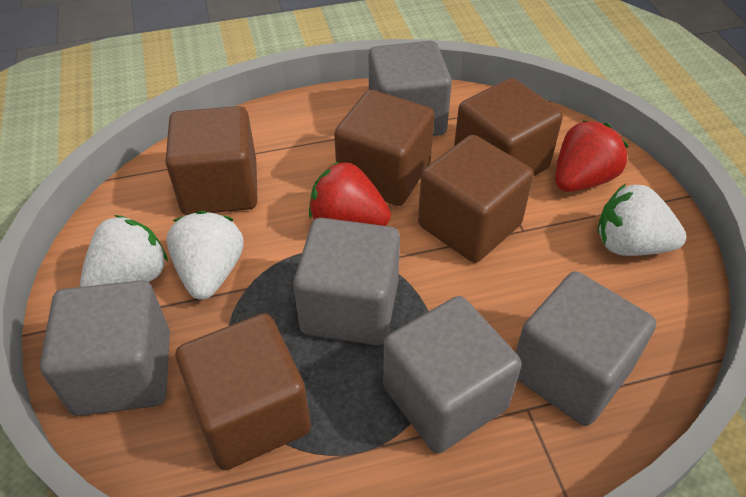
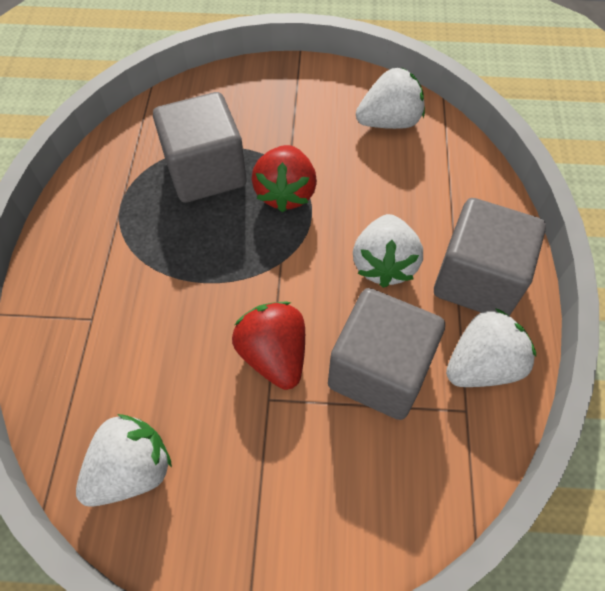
brown cube: [165,106,258,215] [176,313,311,470] [334,90,435,206] [418,135,534,263] [454,78,563,177] = 5 -> none = 0
grey cube: [40,280,170,416] [293,218,400,346] [369,41,452,136] [383,296,522,454] [516,271,656,426] = 5 -> [153,92,247,203] [328,288,445,420] [434,198,546,316] = 3
white strawberry: [80,215,168,287] [167,211,243,300] [598,184,687,256] = 3 -> [76,414,172,507] [353,214,423,288] [356,67,425,129] [446,308,536,387] = 4

